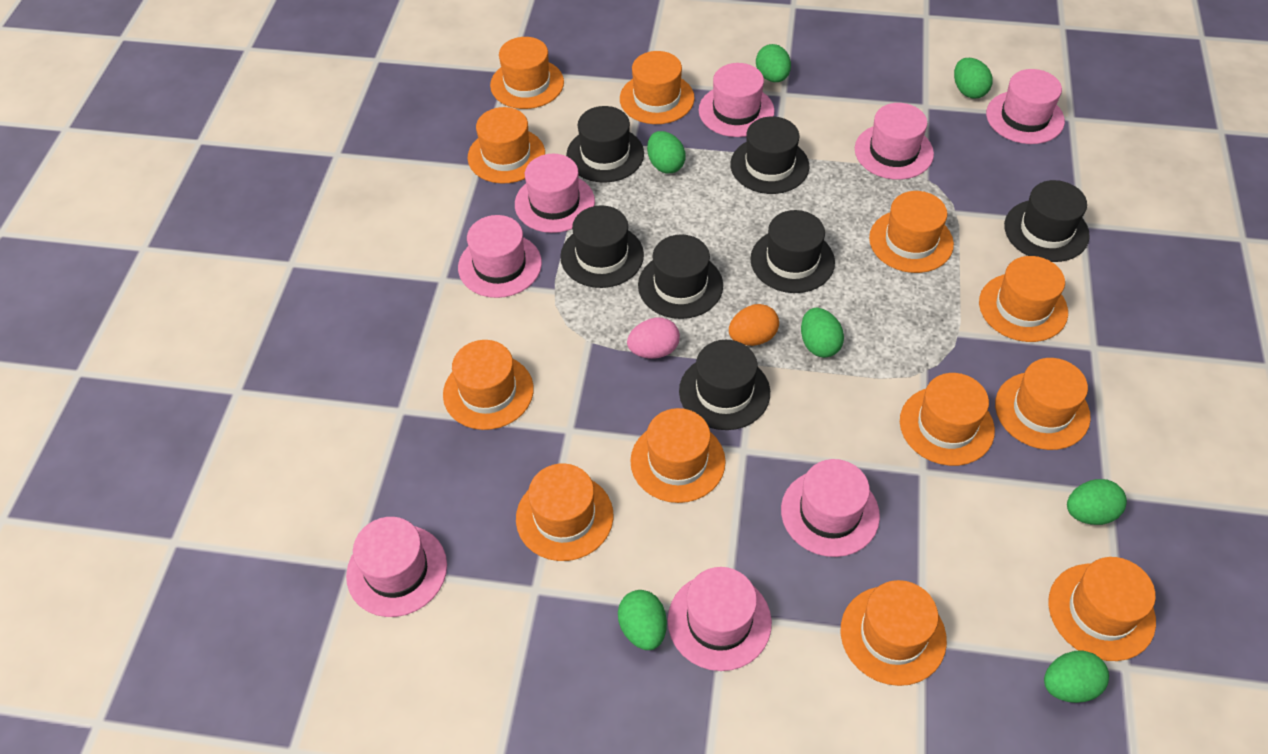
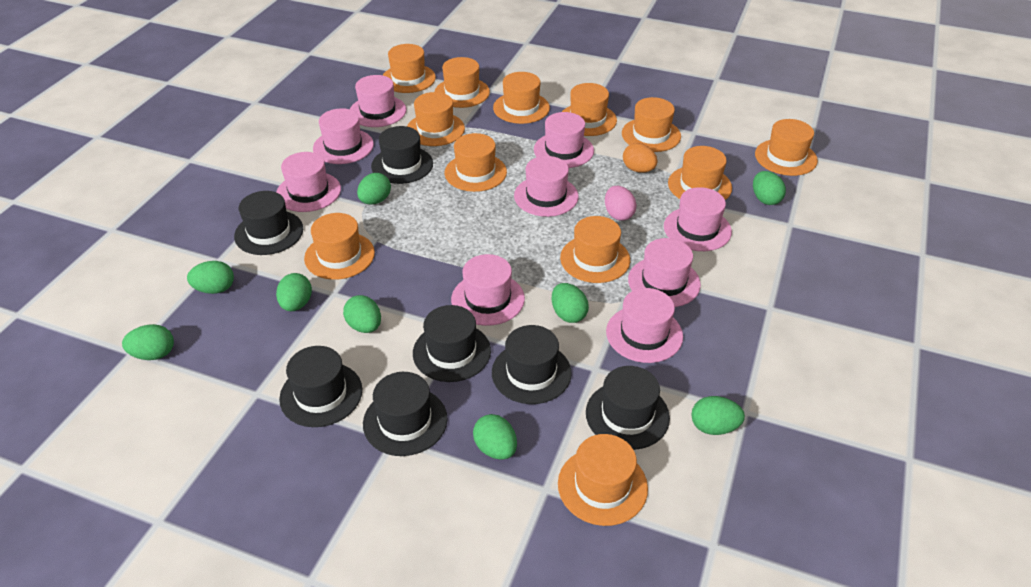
green egg: [618,590,667,650] [647,131,686,173] [756,44,791,82] [801,308,844,358] [954,58,993,98] [1044,650,1109,703] [1067,479,1127,525] = 7 -> [122,324,174,360] [187,261,234,294] [276,273,312,311] [343,295,381,333] [357,173,391,205] [473,414,517,460] [552,283,589,323] [691,396,745,435] [753,171,786,205] = 9
pink hat: [346,517,447,617] [458,215,542,298] [515,154,595,233] [668,567,772,671] [699,63,774,137] [781,459,880,557] [855,103,934,180] [986,69,1065,144] = 8 -> [276,152,341,212] [313,108,374,164] [350,75,406,127] [451,254,525,326] [514,156,578,217] [534,112,594,168] [606,288,683,363] [628,238,701,307] [664,187,732,251] = 9

